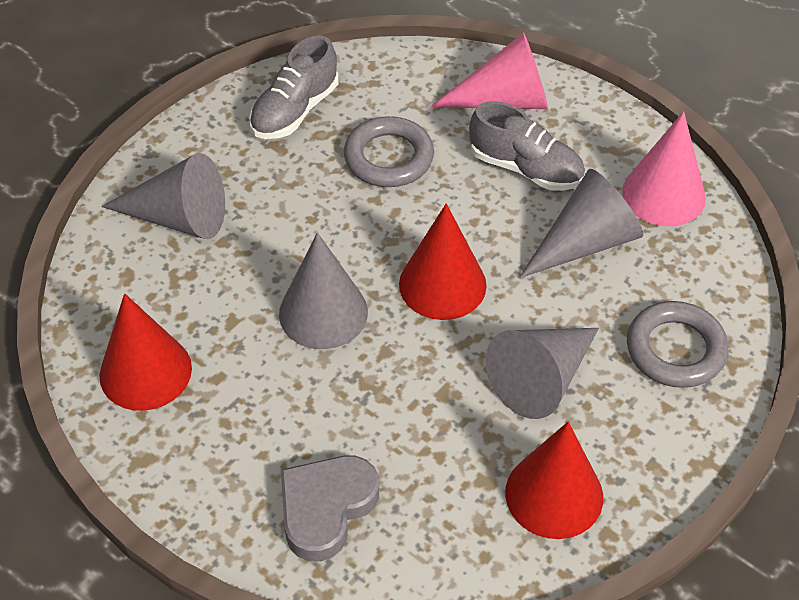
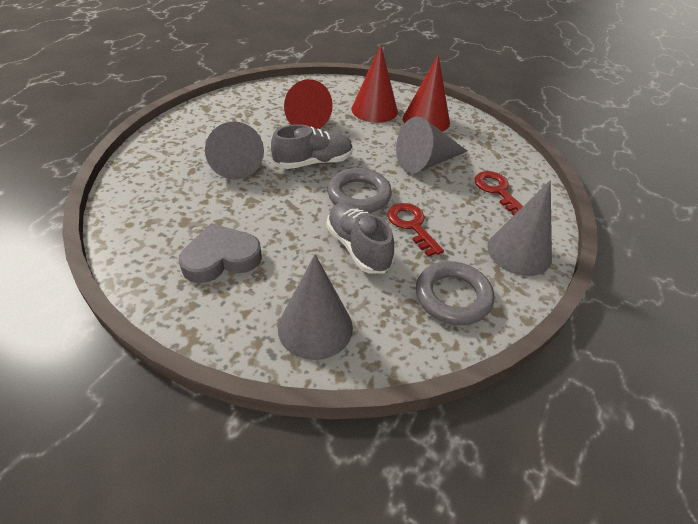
pink cone: [431,33,548,109] [622,111,706,226] = 2 -> none = 0
red key: none = 0 -> [387,203,444,257] [474,171,523,216] = 2

